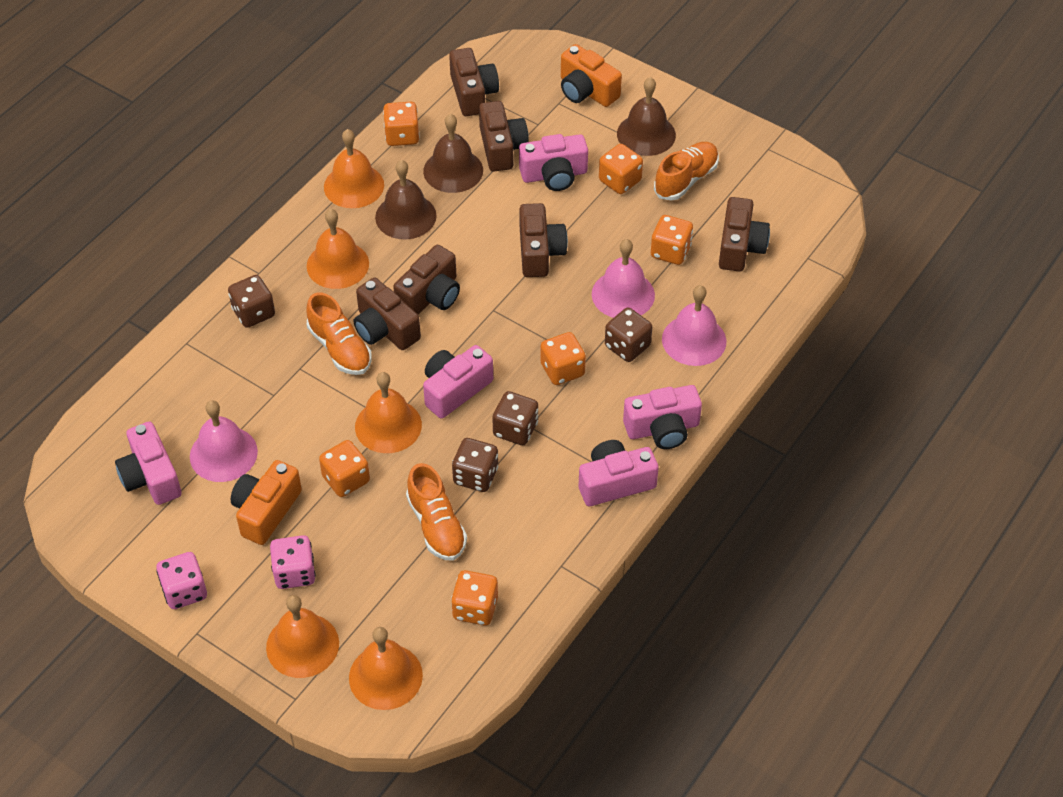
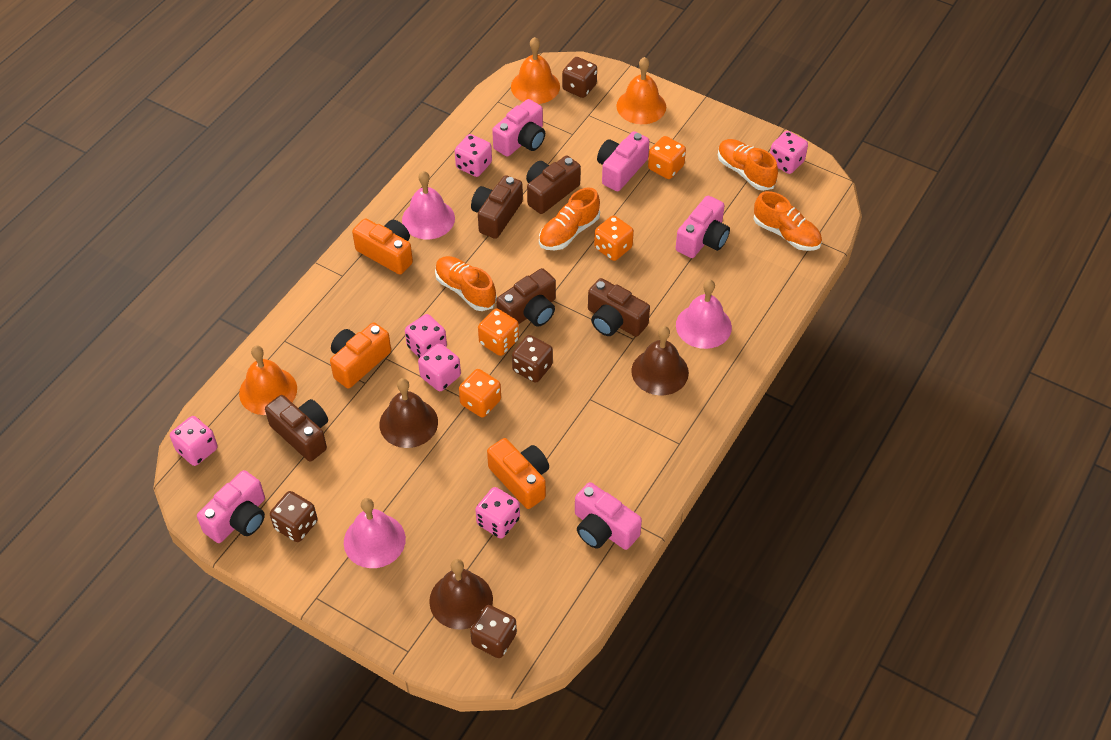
brown camera: [354,278,421,350] [393,245,460,314] [449,48,499,116] [479,101,529,172] [519,203,568,277] [719,197,770,272] = 6 -> [265,395,328,461] [471,175,523,239] [496,268,556,327] [526,156,581,214] [588,278,650,337] = 5
orange bell: [266,595,339,678] [307,209,369,289] [324,129,384,208] [349,627,423,710] [355,372,422,453] = 5 -> [239,345,297,415] [511,37,560,104] [617,57,666,124] = 3
orange camera: [231,460,302,545] [561,44,622,107] = 2 -> [330,322,391,388] [352,218,413,274] [487,438,549,509] = 3
orange dice: [319,440,370,497] [383,102,420,146] [451,570,498,626] [540,332,586,385] [599,144,643,194] [651,215,693,265] = 6 -> [459,369,501,417] [478,309,519,356] [594,216,634,261] [648,136,686,179] = 4
orange shoe: [307,292,372,375] [406,463,467,560] [654,142,719,201] = 3 -> [435,256,497,311] [539,188,600,250] [718,139,778,191] [754,191,822,251] = 4
pink dice: [156,552,207,609] [270,535,316,589] = 2 -> [170,416,218,466] [405,314,447,358] [418,343,461,391] [455,134,492,177] [475,487,520,538] [770,131,808,174] = 6

